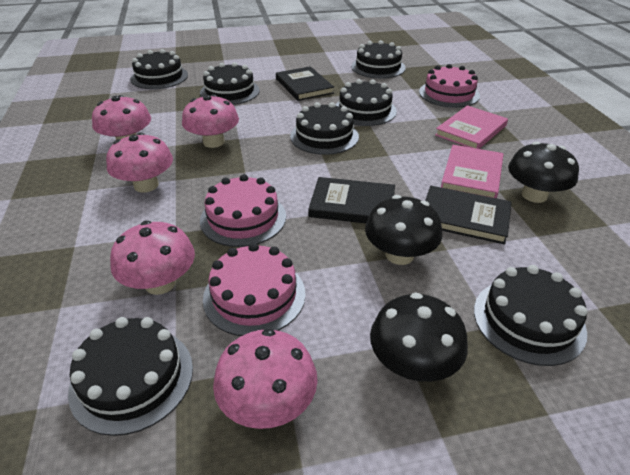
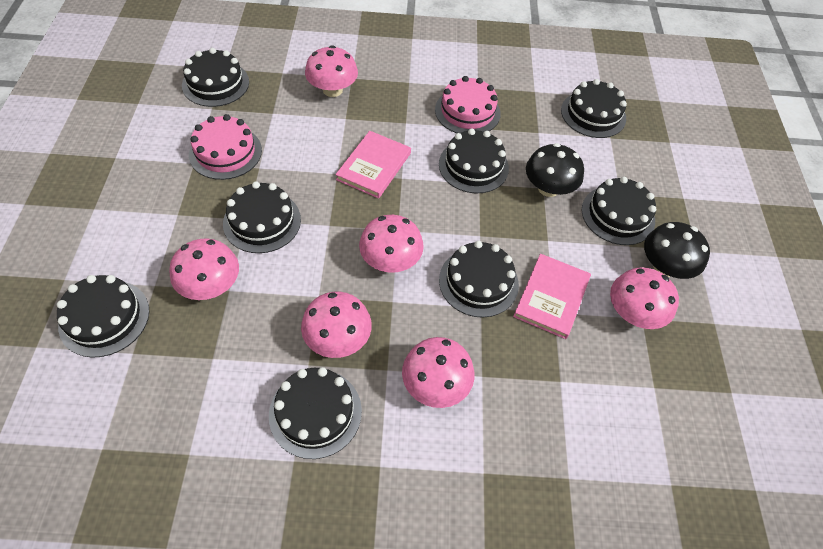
black book: [276,66,334,101] [308,177,395,223] [425,186,512,244] = 3 -> none = 0
black cake: [68,317,193,436] [130,49,188,89] [200,62,260,105] [290,102,359,155] [335,79,397,126] [351,40,406,79] [474,265,588,366] = 7 -> [57,275,149,358] [182,48,249,107] [223,181,301,253] [269,367,362,459] [439,129,509,193] [439,241,519,318] [561,79,627,138] [582,177,656,245] = 8
black mushroom: [365,195,442,265] [370,293,468,382] [508,142,579,203] = 3 -> [526,143,584,197] [644,222,710,279] = 2
pink cake: [200,174,286,247] [203,243,306,336] [419,64,480,108] = 3 -> [189,114,262,180] [435,76,501,133] = 2
pink mushroom: [92,95,151,140] [106,132,173,193] [110,221,195,295] [182,94,239,148] [213,329,318,429] = 5 -> [169,238,239,300] [301,292,372,358] [305,45,358,97] [359,215,424,272] [402,337,475,408] [610,267,679,329] = 6

